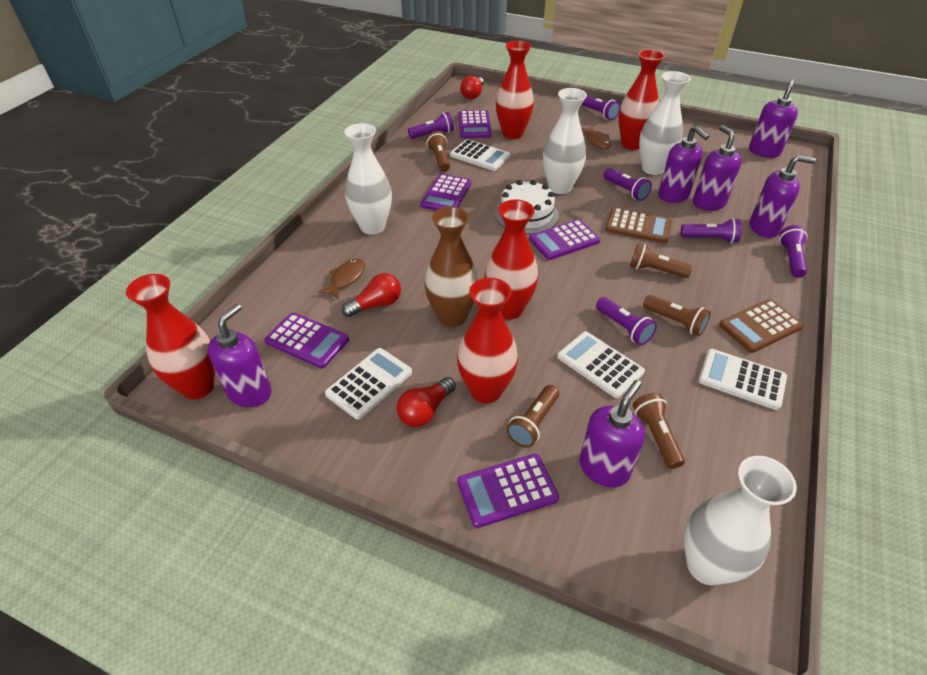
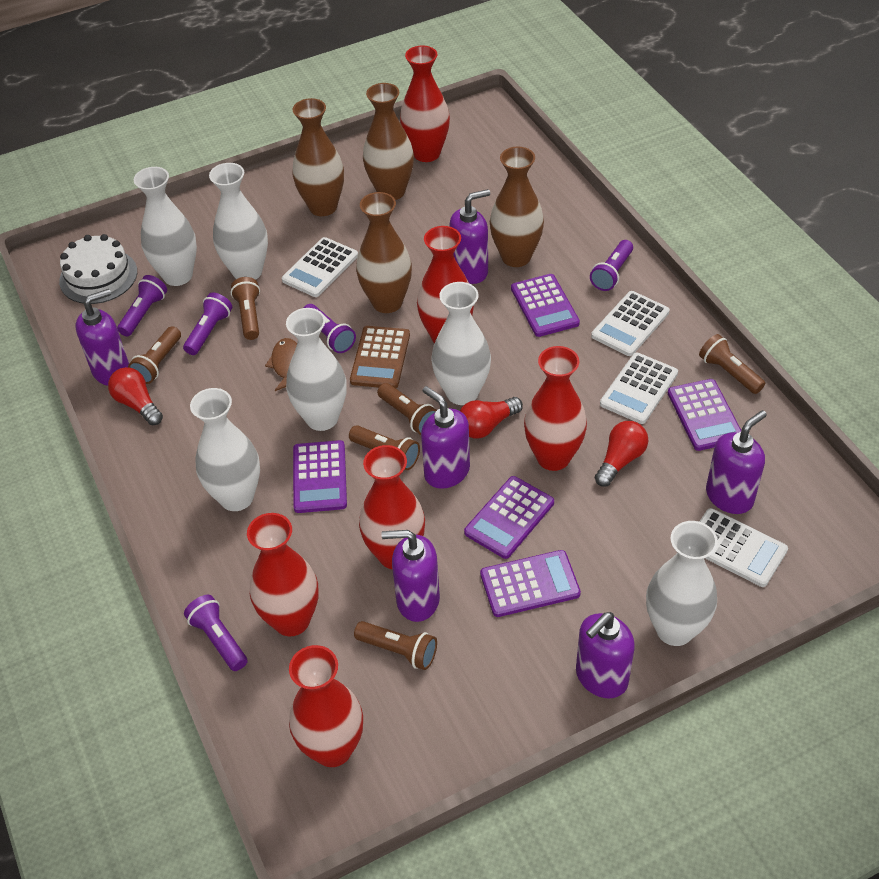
brown calculator: [605,207,672,243] [719,299,804,353] = 2 -> [350,326,410,388] = 1
brown fish: [318,259,365,300] [581,125,611,149] = 2 -> [265,338,297,391] = 1
brown flashlight: [426,131,450,172] [506,385,559,448] [630,243,693,278] [633,393,685,469] [643,295,711,336] = 5 -> [128,326,181,384] [231,277,260,340] [349,425,420,470] [354,621,437,670] [377,383,437,435] [699,334,765,394] = 6
brown vase: [425,206,478,327] = 1 -> [292,98,344,216] [356,192,412,313] [363,83,414,200] [490,146,544,267] = 4
purple flashlight: [408,112,454,139] [581,96,620,120] [596,297,657,345] [604,168,652,201] [681,218,742,243] [779,225,808,278] = 6 -> [117,275,167,336] [183,292,232,355] [184,595,248,671] [304,304,356,353] [590,240,633,291] = 5
red vase: [126,274,215,399] [457,278,518,404] [485,200,538,319] [496,41,534,139] [618,50,665,150] = 5 -> [247,513,318,637] [289,645,363,767] [359,445,425,569] [400,45,450,162] [417,226,474,343] [524,346,587,471] = 6
white vase: [345,123,392,235] [543,88,587,194] [639,71,691,175] [684,456,797,585] = 4 -> [134,167,197,286] [190,388,260,511] [209,163,268,280] [286,308,346,431] [431,282,491,405] [646,521,718,646] = 6

